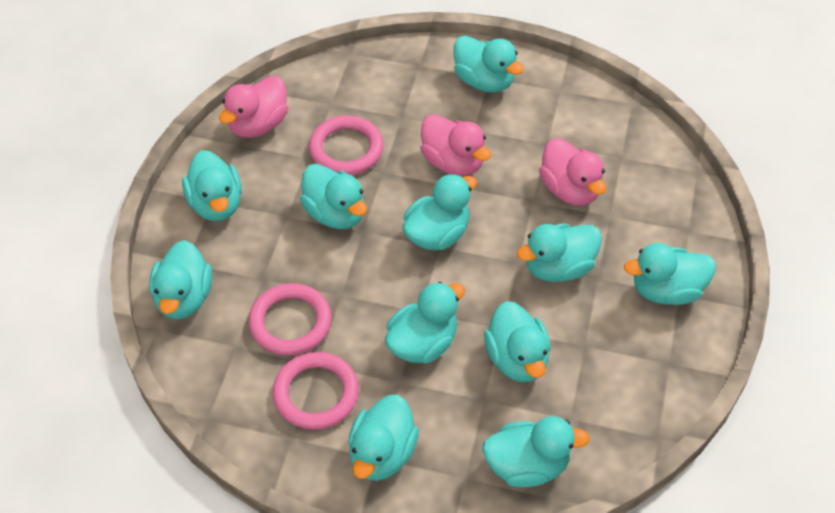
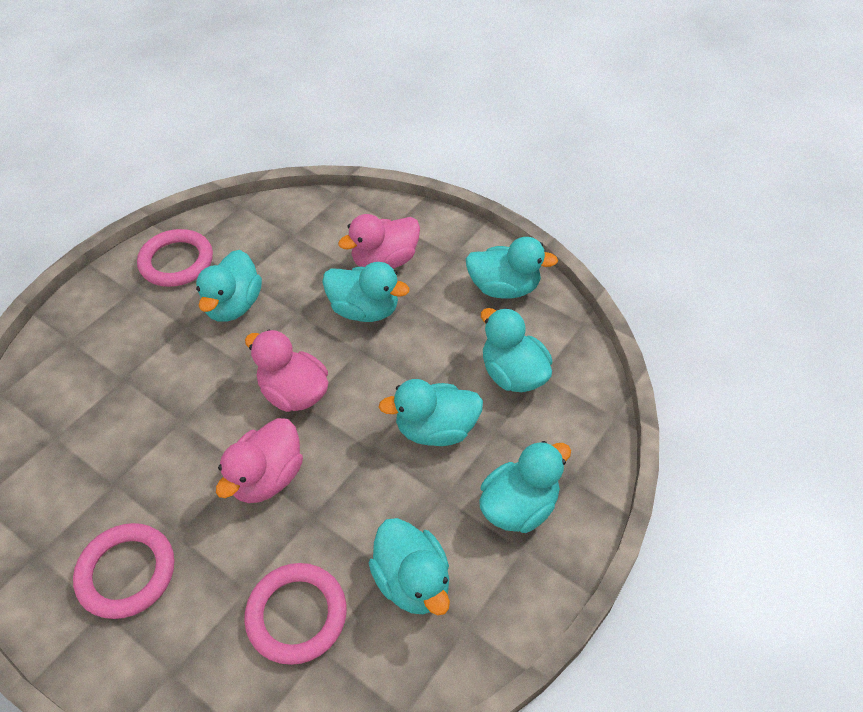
turquoise duck: [149,240,212,319] [182,150,242,221] [300,164,367,229] [348,395,419,481] [385,282,465,364] [402,174,477,250] [453,35,524,92] [482,416,590,487] [484,301,551,382] [517,223,602,282] [624,243,716,305] = 11 -> [196,250,262,322] [322,262,410,322] [369,518,450,615] [379,379,483,446] [465,237,558,299] [479,441,571,533] [481,308,552,392] = 7

